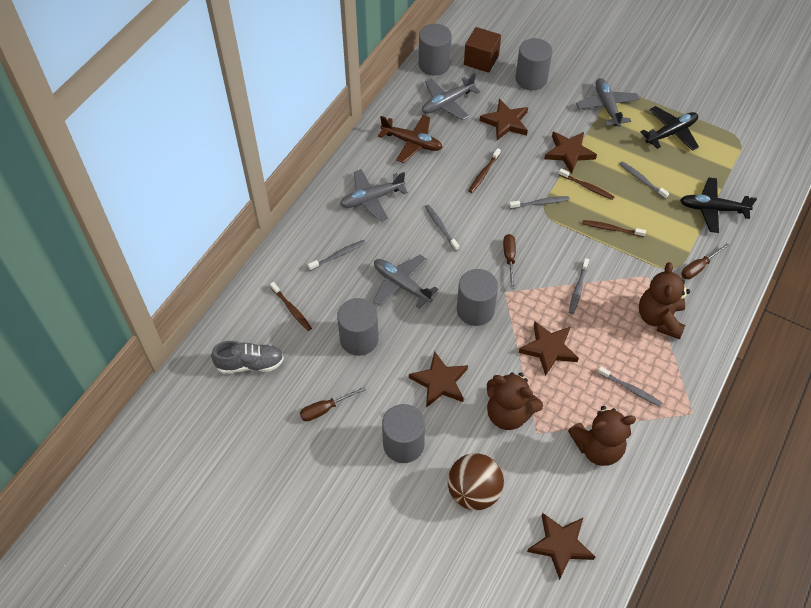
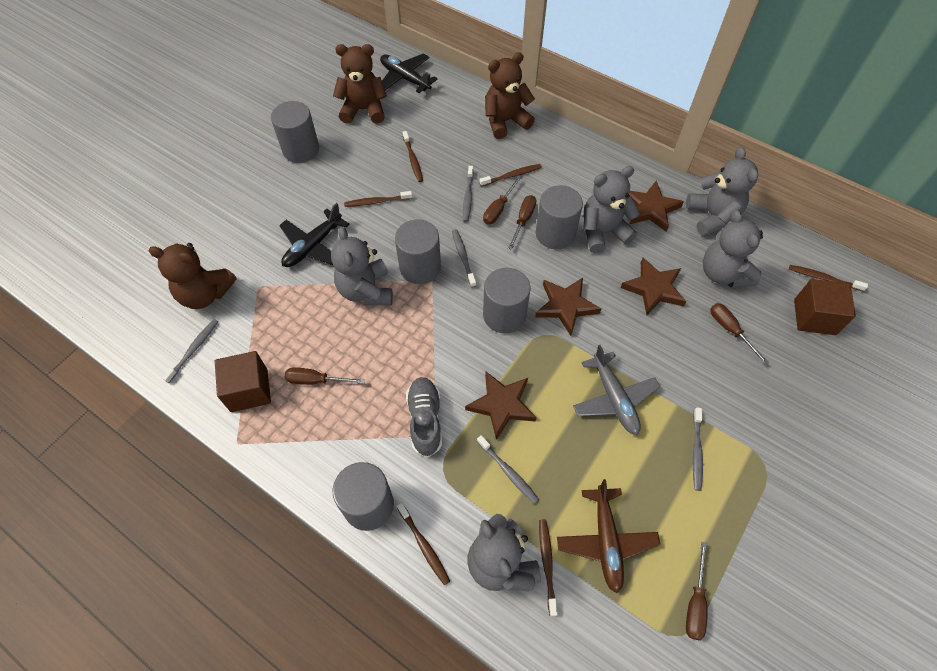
brown ball: [448,453,504,510] = 1 -> none = 0
brown cube: [464,27,501,73] = 1 -> [215,351,271,412] [794,279,856,335] = 2
brown screwdriver: [300,387,366,421] [503,234,516,289] [681,243,730,279] = 3 -> [285,367,365,385] [483,176,522,224] [508,195,536,250] [686,542,708,640] [710,303,769,364] = 5
brown star: [409,351,468,408] [480,99,528,140] [519,321,579,376] [527,513,595,580] [544,132,597,174] = 5 -> [465,372,536,440] [535,278,601,335] [621,258,686,315] [629,181,684,232] = 4
brown toothbrush: [270,282,312,331] [469,148,501,193] [558,168,615,200] [582,220,646,237] = 4 -> [344,191,412,207] [397,502,450,585] [403,131,423,182] [480,164,542,187] [539,519,558,616] [789,265,868,291] = 6
grey plane: [340,169,408,221] [373,255,438,309] [422,73,480,120] [576,78,640,127] = 4 -> [573,345,660,435] = 1
grey teddy bear: none = 0 -> [331,227,393,305] [468,514,541,592] [583,166,640,253] [686,147,758,236] [703,210,763,288] = 5
grey toothbrush: [308,240,366,271] [425,204,459,251] [509,196,570,209] [569,258,589,314] [598,367,662,407] [619,161,669,199] = 6 -> [162,319,218,383] [452,229,476,288] [463,166,474,222] [477,435,539,504] [693,407,703,491] = 5

